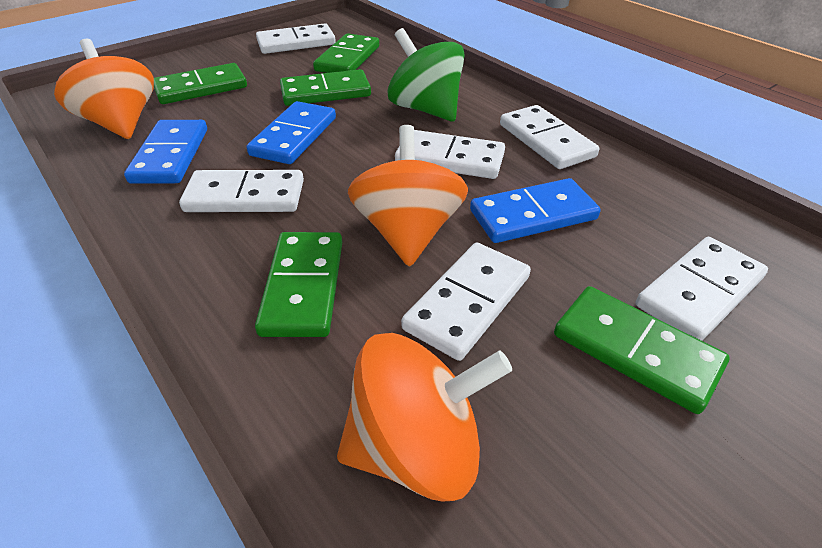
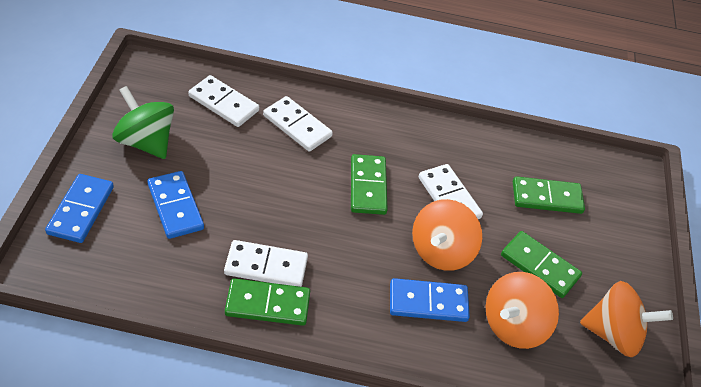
green domino: [154,63,247,104] [255,232,342,337] [280,69,371,106] [313,33,379,73] [554,286,730,414] = 5 -> [225,278,310,326] [351,154,388,215] [501,231,582,298] [513,176,585,214] = 4
white domino: [179,170,304,212] [256,23,336,54] [395,130,505,179] [401,243,531,361] [500,105,599,169] [636,237,768,341] = 6 -> [188,75,259,127] [224,240,308,287] [263,96,333,152] [418,164,483,219] = 4

